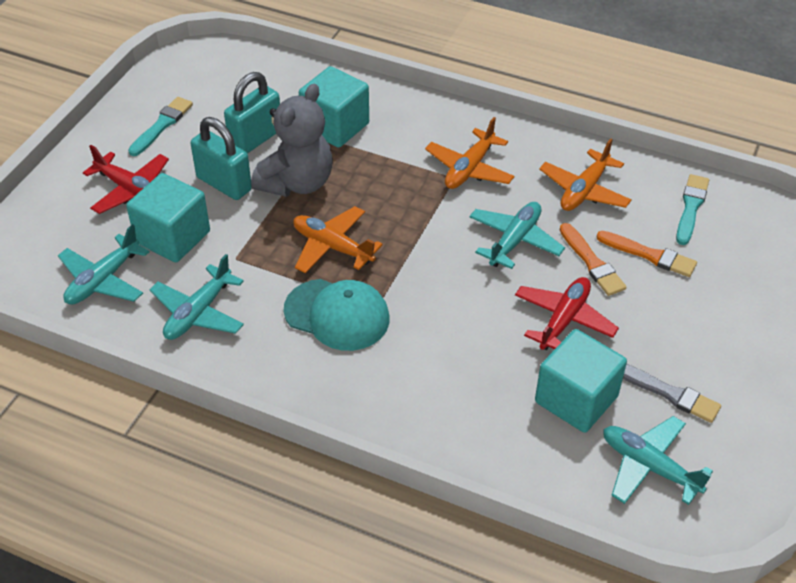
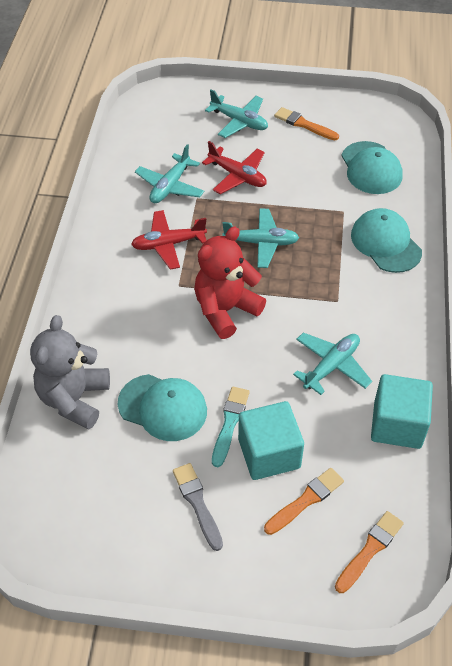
orange brush: [560,223,627,296] [597,231,697,277] = 2 -> [264,468,344,535] [274,107,339,140] [335,511,404,593] = 3
orange plane: [293,206,383,273] [425,117,515,189] [539,138,632,211] = 3 -> none = 0
red teddy bear: none = 0 -> [194,227,266,339] = 1
turquoise brush: [128,97,193,156] [676,174,709,245] = 2 -> [212,386,250,467] = 1
turquoise cap: [284,279,390,351] = 1 -> [118,374,207,441] [342,141,403,194] [351,208,422,273] = 3
turquoise cube: [126,173,210,262] [299,66,369,148] [535,329,627,433] = 3 -> [238,401,304,480] [371,374,433,449] = 2
turquoise padlock: [191,117,252,200] [224,72,280,154] = 2 -> none = 0

